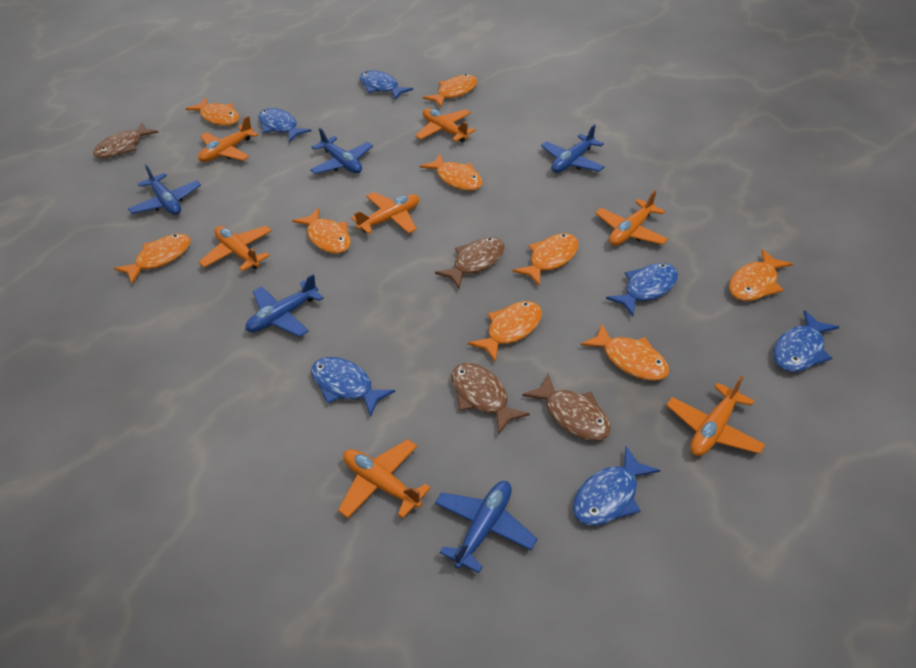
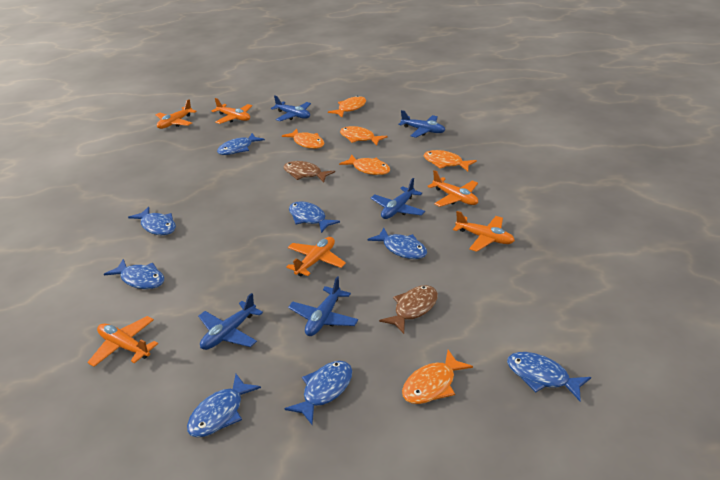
blue fish: [258,108,311,143] [311,357,395,417] [360,70,413,100] [573,446,660,526] [606,263,678,316] [773,310,839,372] = 6 -> [104,259,164,289] [128,206,176,235] [187,374,261,437] [217,133,265,155] [285,361,352,424] [289,201,340,233] [367,228,427,259] [507,352,591,401] = 8
brown fish: [93,122,159,158] [435,237,505,289] [451,363,530,434] [522,373,611,441] = 4 -> [284,161,335,182] [379,285,438,334] = 2
orange fish: [114,234,191,284] [185,97,239,126] [292,208,351,253] [420,154,483,191] [423,74,478,107] [468,301,542,363] [513,233,579,286] [581,324,669,381] [729,249,793,301] = 9 -> [282,128,324,149] [328,96,366,117] [339,154,390,175] [340,126,387,146] [402,350,473,404] [424,150,477,171] = 6
orange plane: [198,116,258,162] [199,226,272,271] [338,439,431,518] [351,192,419,234] [415,108,476,142] [595,190,668,246] [666,376,765,456] = 7 -> [87,316,158,367] [156,99,197,129] [211,98,252,124] [286,237,346,276] [427,170,478,207] [453,211,515,252] = 6

